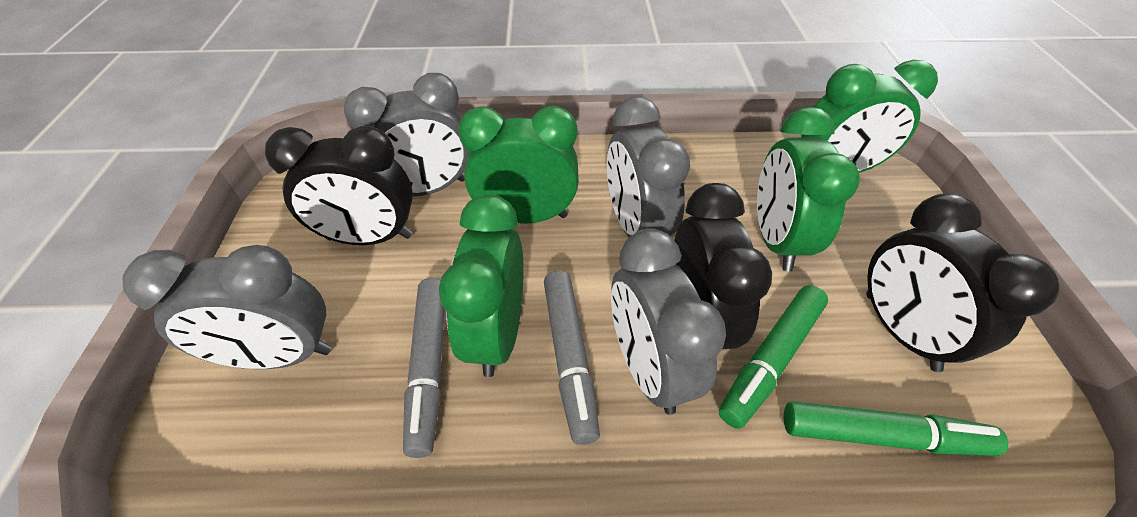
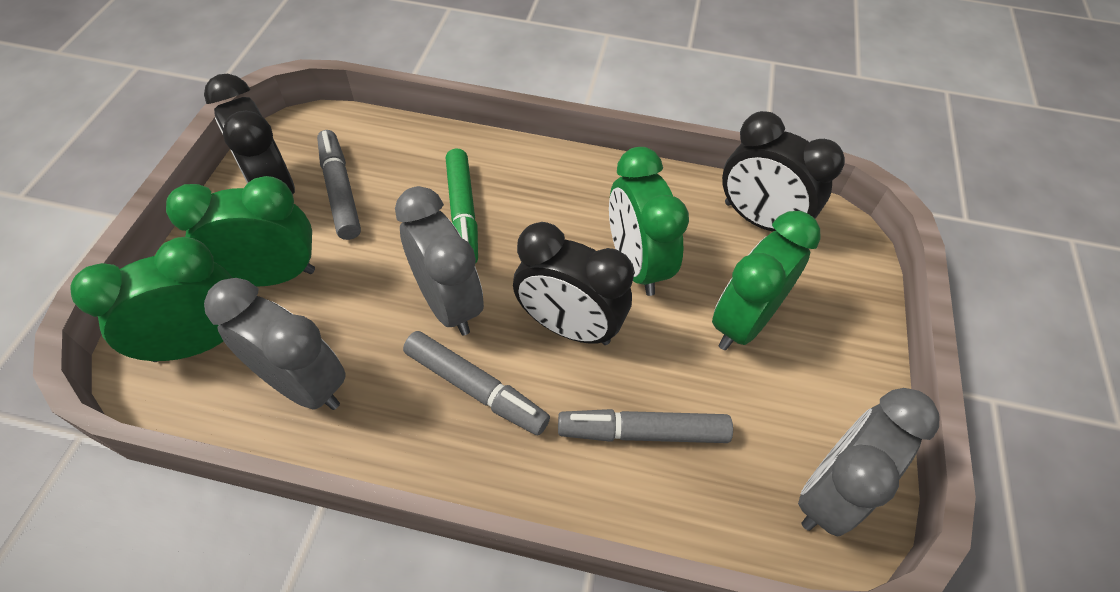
green marker: [719,285,828,429] [784,401,1008,456] = 2 -> [446,149,478,264] = 1
grey clock: [122,245,332,369] [344,73,468,196] [607,97,690,237] [611,229,726,415] = 4 -> [204,278,346,410] [395,186,484,335] [798,388,940,536] = 3
grey marker: [403,278,445,458] [544,271,600,445] = 2 -> [317,130,361,240] [403,331,550,435] [558,409,733,443] = 3

